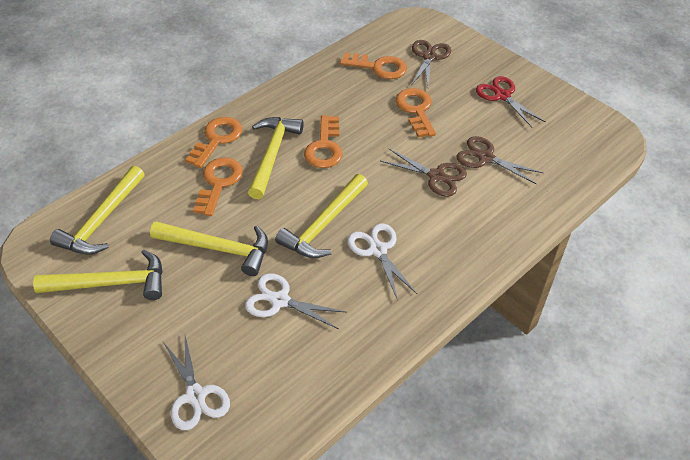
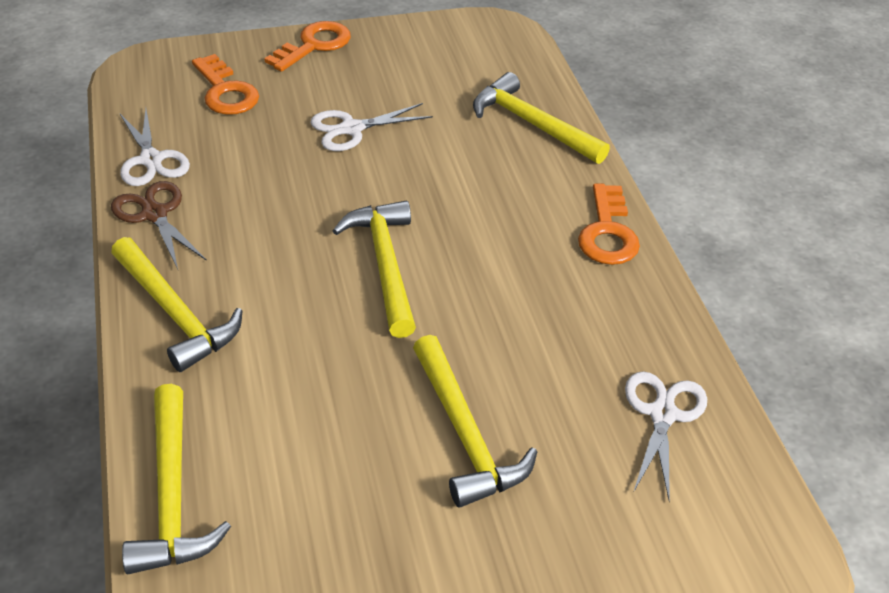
brown scissors: [381,149,467,197] [412,40,451,86] [456,136,543,184] = 3 -> [111,181,207,269] = 1
orange key: [185,117,242,168] [193,158,243,216] [304,115,343,168] [340,53,407,79] [396,88,436,138] = 5 -> [192,54,259,115] [264,21,351,72] [578,183,640,265] = 3
red scissors: [476,76,546,127] = 1 -> none = 0

